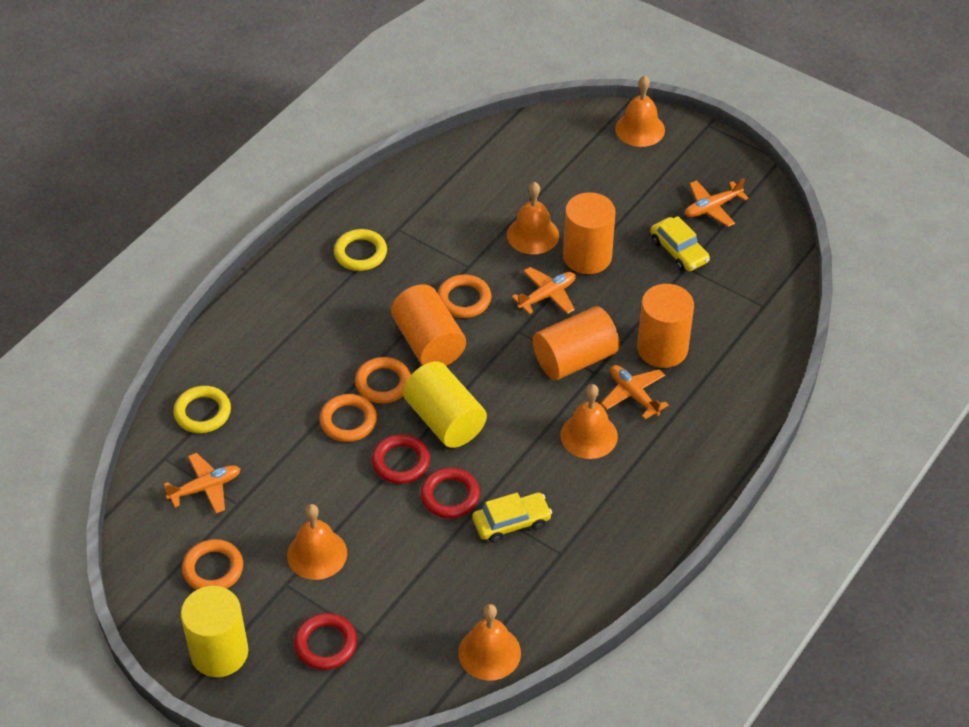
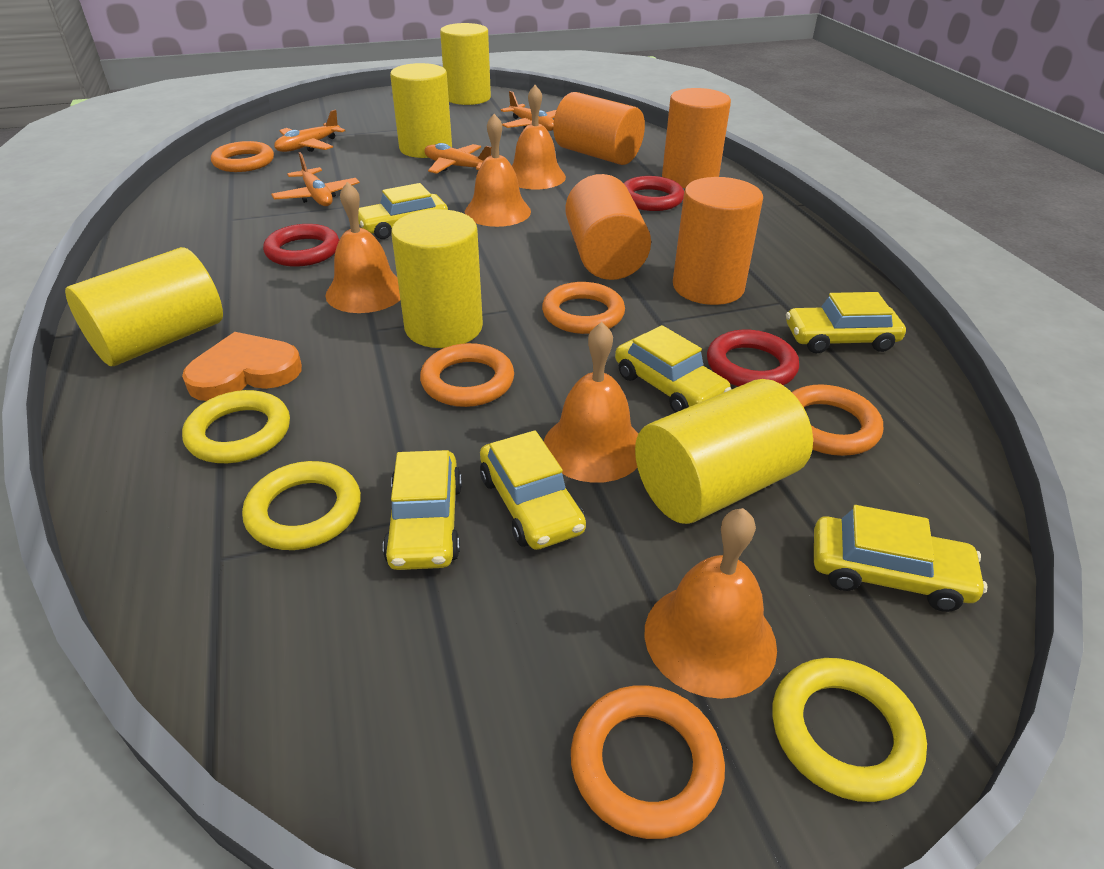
orange heart: none = 0 -> [182,332,302,401] = 1
orange ring: [182,539,243,590] [319,394,377,442] [355,357,411,403] [438,275,491,318] = 4 -> [211,141,274,172] [420,343,514,407] [542,282,625,334] [571,685,725,839] [792,384,883,456] = 5
yellow car: [472,492,552,543] [650,216,710,271] = 2 -> [358,183,448,239] [383,450,462,570] [480,430,586,550] [615,325,731,413] [786,292,906,353] [814,505,987,612] = 6
yellow cylinder: [181,586,248,677] [403,361,487,448] = 2 -> [65,247,223,366] [390,63,452,158] [391,209,483,348] [440,23,491,105] [635,379,813,524] = 5
yellow ring: [173,386,231,433] [334,229,387,271] = 2 -> [182,390,290,463] [242,461,361,550] [772,658,927,802] = 3

